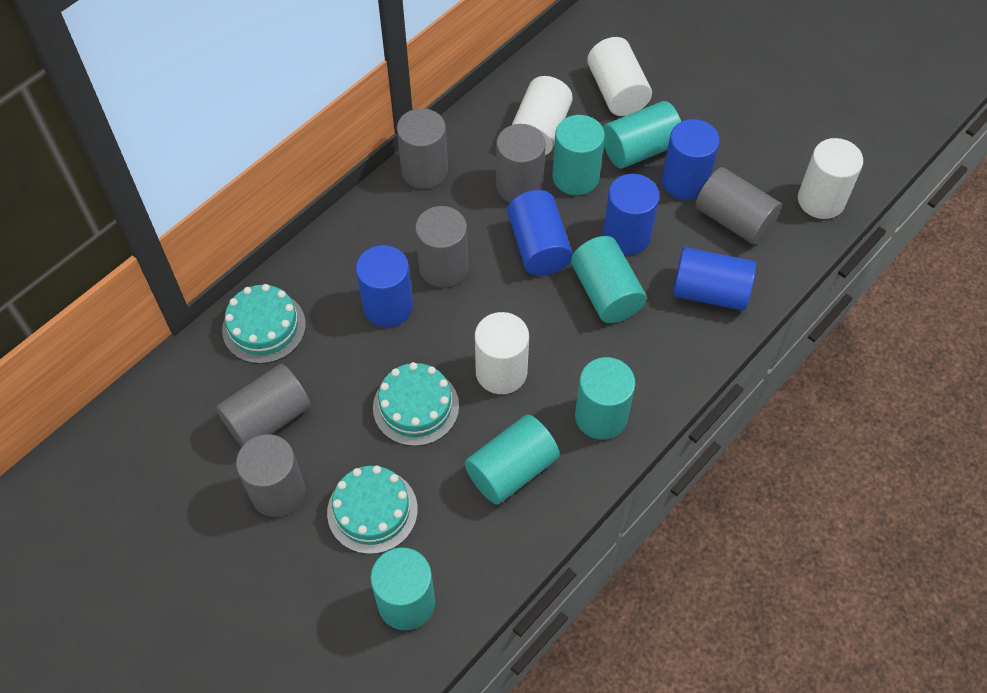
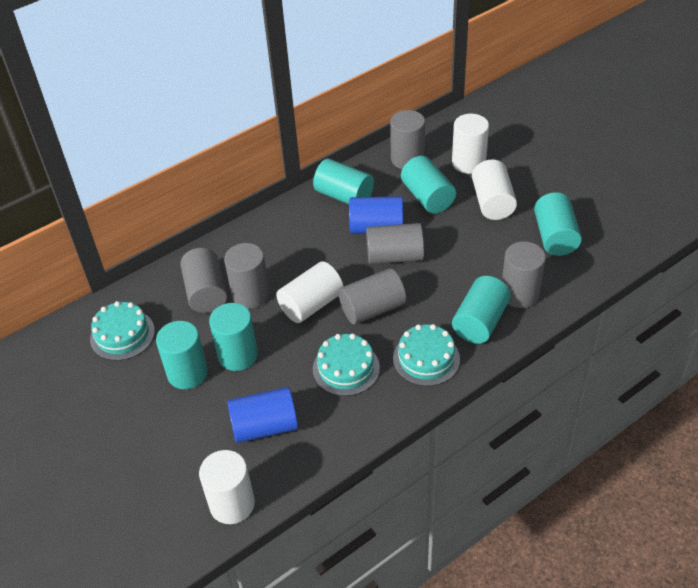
blue cylinder: [356,245,413,327] [507,190,573,276] [603,174,659,255] [662,119,720,200] [673,247,756,311] = 5 -> [227,387,298,443] [349,196,403,234] = 2

